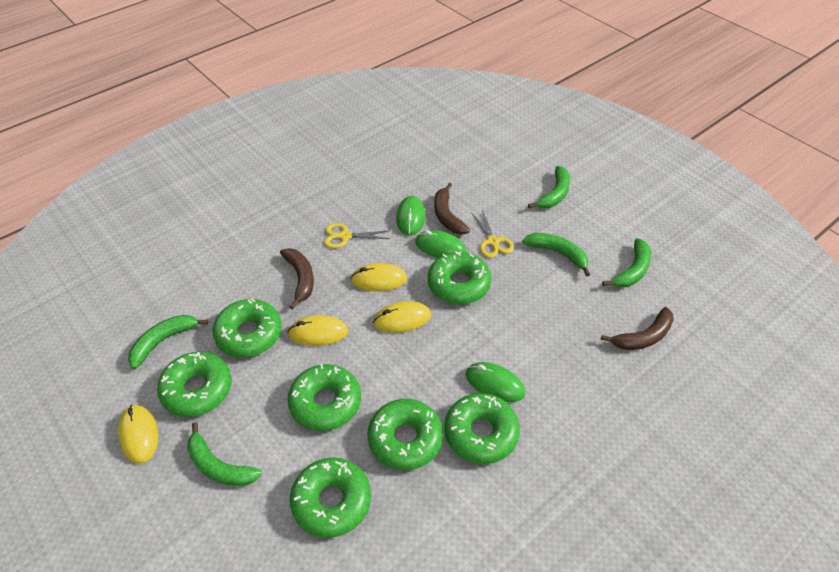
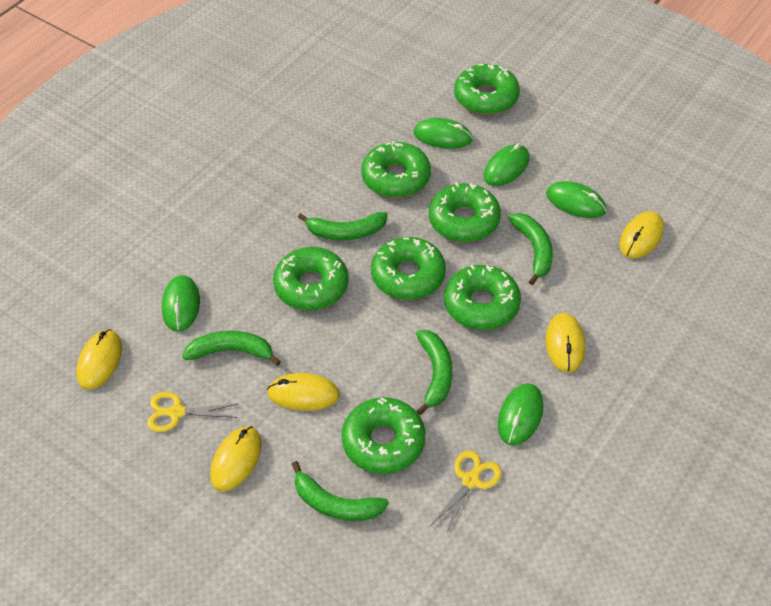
brown banana: [280,248,314,309] [434,183,470,235] [601,307,674,350] = 3 -> none = 0
green mouse: [396,196,425,236] [415,230,467,258] [466,362,525,402] = 3 -> [162,275,200,332] [414,118,473,149] [484,144,529,186] [498,383,543,446] [546,181,606,218] = 5
yellow mouse: [118,405,158,464] [287,315,348,346] [350,263,407,291] [373,301,431,333] = 4 -> [77,329,122,390] [210,426,262,492] [267,373,340,411] [546,313,585,373] [619,211,664,258] = 5

